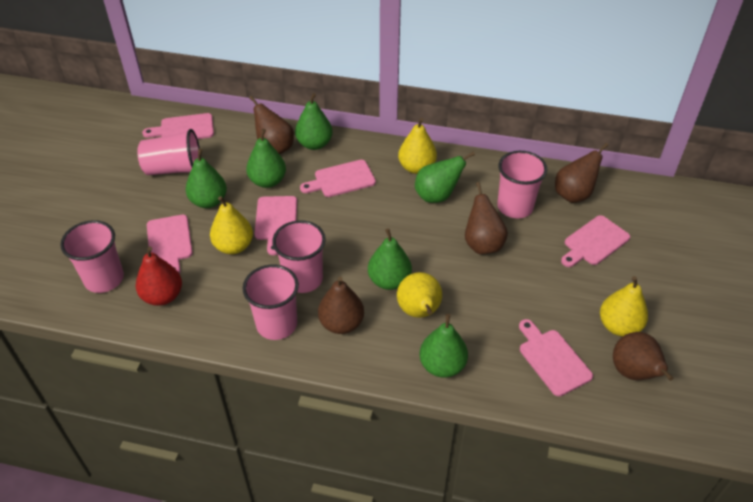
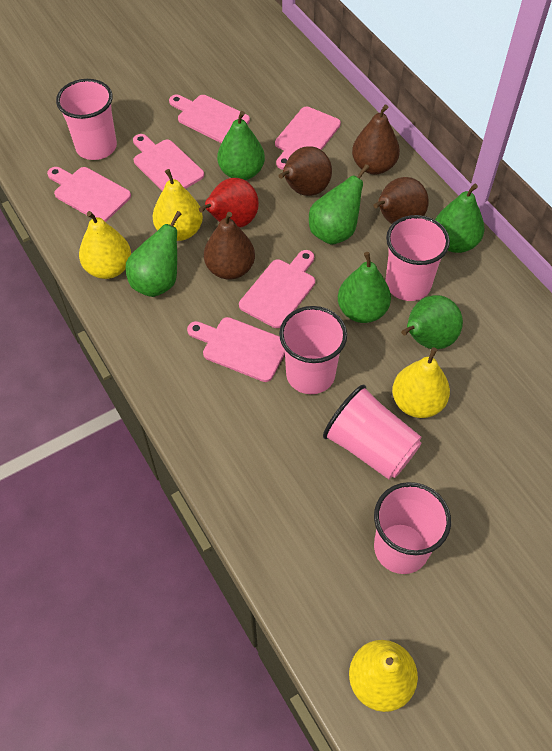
brown pear: [249,96,294,154] [318,276,364,334] [465,182,508,254] [555,143,608,203] [613,332,674,381] = 5 -> [204,212,255,280] [279,146,332,196] [352,105,400,174] [373,177,429,224] = 4

